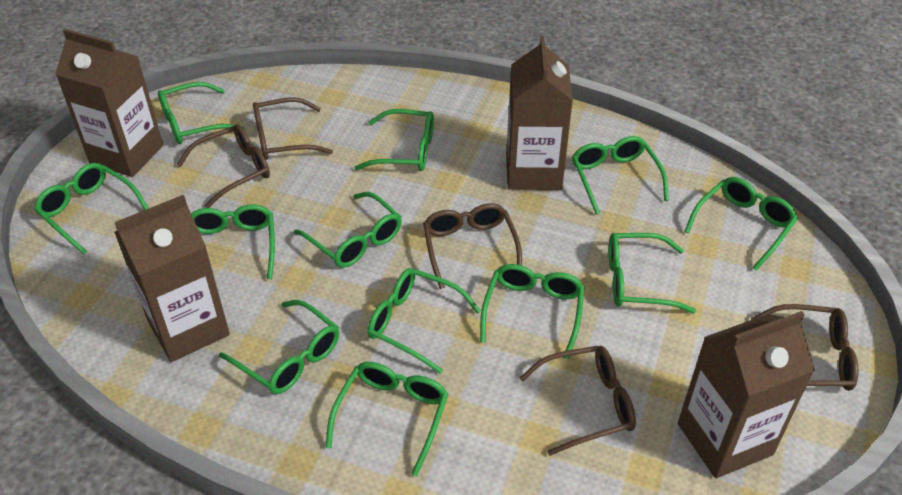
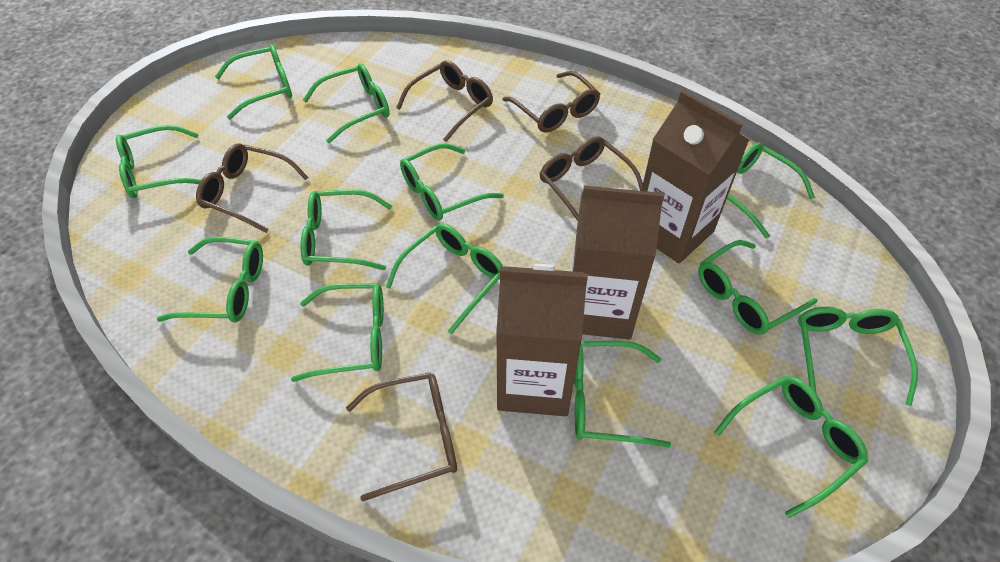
brown carton: [56,29,163,177] [114,195,230,362] [506,36,573,190] [678,311,815,478] = 4 -> [496,264,588,416] [571,186,664,340] [641,90,749,264] = 3
green glasses: [34,163,149,254] [158,82,245,144] [191,204,275,279] [219,300,339,394] [294,192,402,268] [325,362,448,476] [354,109,434,171] [368,268,481,374] [480,264,585,359] [572,136,669,215] [608,233,696,313] [684,177,798,271] = 12 -> [116,125,201,198] [157,237,263,323] [215,44,292,119] [291,283,384,382] [300,190,392,270] [303,63,390,143] [386,223,503,334] [400,144,504,221] [574,341,671,448] [698,240,817,335] [714,376,868,518] [727,143,815,238] [798,307,918,406] = 13

